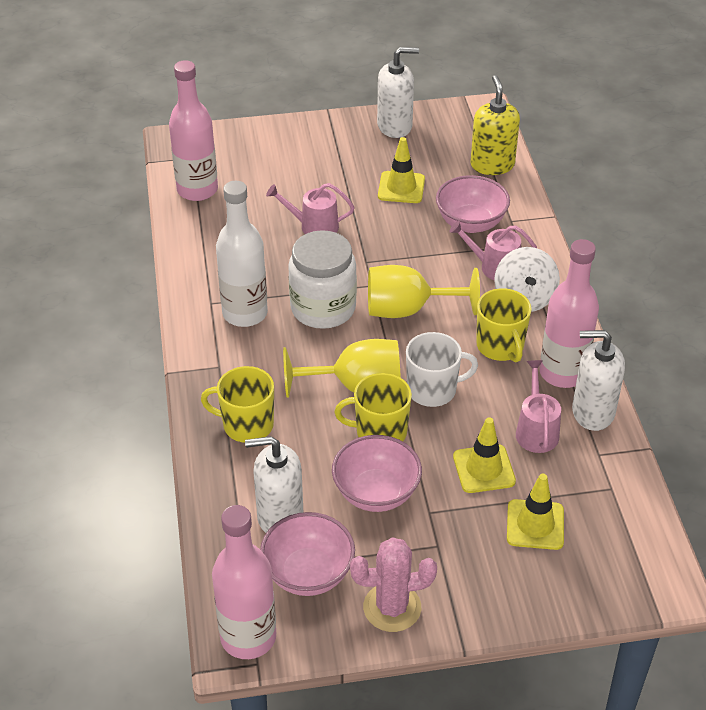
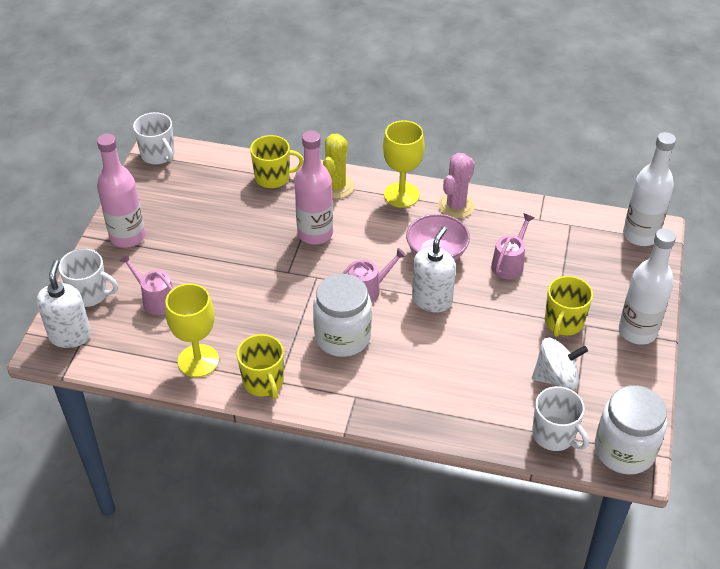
pink bottle: [169,60,218,201] [212,505,276,659] [539,239,599,388] = 3 -> [97,134,145,248] [294,131,333,245] = 2
pink bowl: [260,512,355,596] [332,435,422,512] [436,175,510,233] = 3 -> [406,214,470,261] = 1
white bottle: [216,181,268,327] = 1 -> [619,228,676,345] [623,132,676,246] = 2
white jar: [288,230,357,329] = 1 -> [313,274,372,357] [595,385,667,475] = 2
white mug: [406,332,478,407] = 1 -> [58,249,118,307] [133,112,175,165] [532,386,589,451] = 3
white soap dispenser: [245,436,304,533] [377,47,419,138] [572,330,625,431] = 3 -> [37,260,91,348] [412,226,456,312] = 2
yellow cactus: none = 0 -> [323,134,354,199] = 1
yellow soap dispenser: [471,75,520,175] = 1 -> none = 0
yellow traffic cone: [378,137,425,203] [453,417,516,493] [507,474,564,550] = 3 -> none = 0

